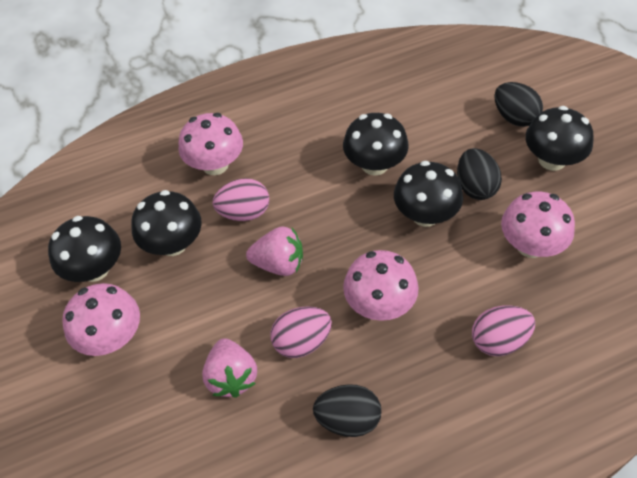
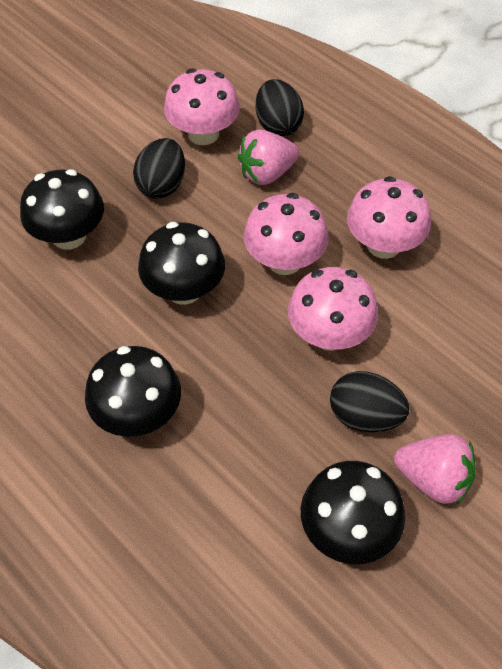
black mushroom: [48,216,121,282] [131,190,202,256] [343,113,409,176] [394,161,463,227] [526,106,594,171] = 5 -> [20,169,104,249] [85,346,181,437] [138,222,225,305] [301,461,405,564] = 4
pink egg: [213,178,269,221] [270,306,332,358] [472,305,535,356] = 3 -> none = 0

